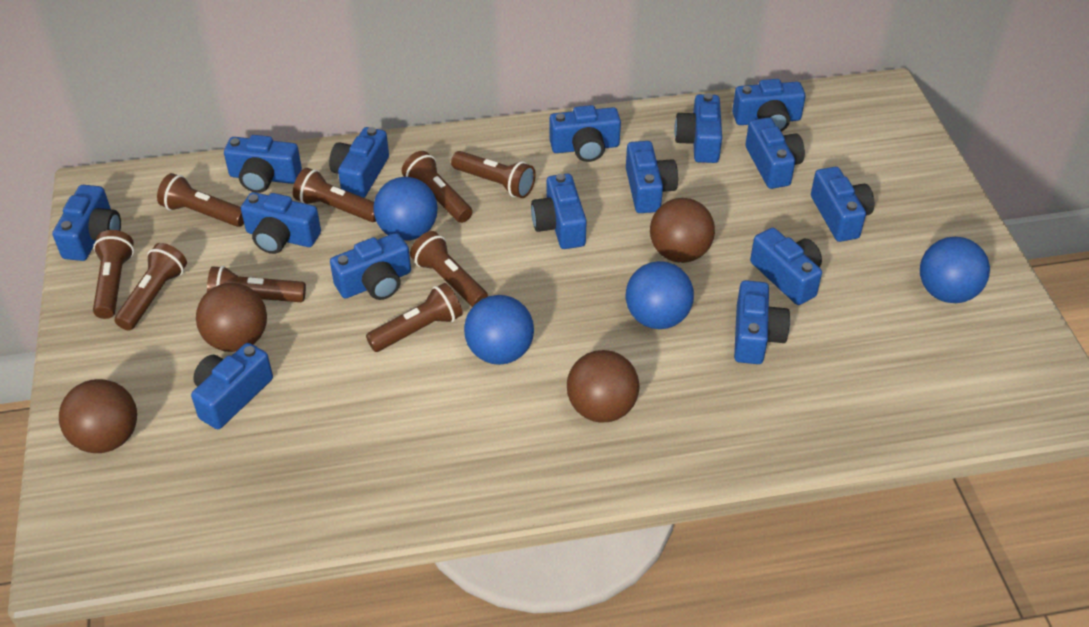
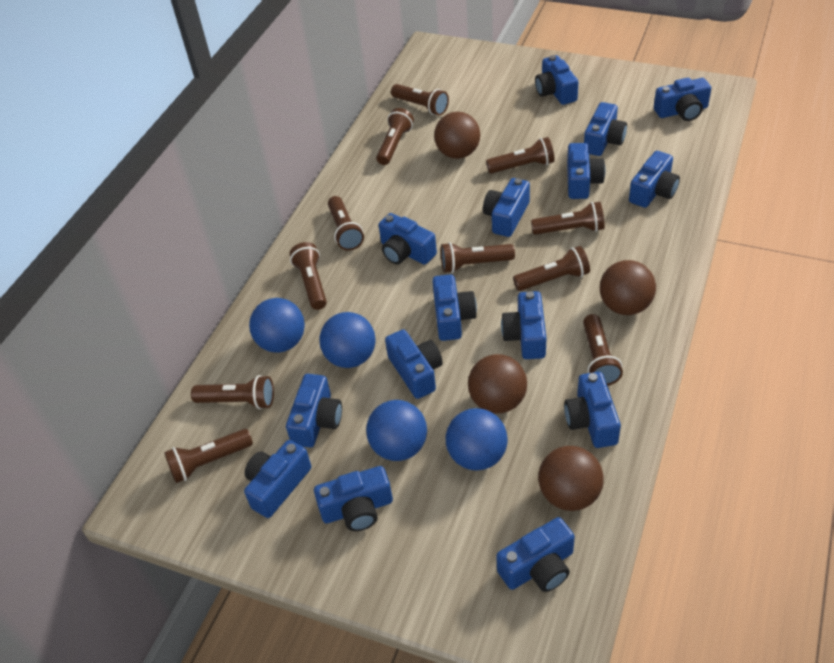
brown flashlight: [93,230,134,319] [115,243,187,331] [157,173,244,227] [207,266,306,302] [293,168,376,222] [366,283,463,352] [402,151,472,223] [410,231,488,307] [451,151,536,198] = 9 -> [164,429,253,483] [191,375,274,409] [290,242,327,310] [328,196,364,250] [376,108,414,165] [391,84,449,116] [441,242,515,273] [486,137,555,174] [513,246,590,291] [531,202,605,235] [583,314,623,386] = 11

